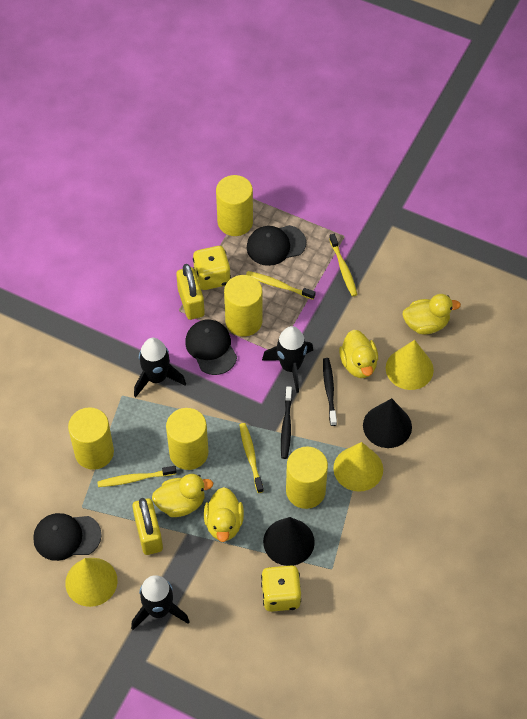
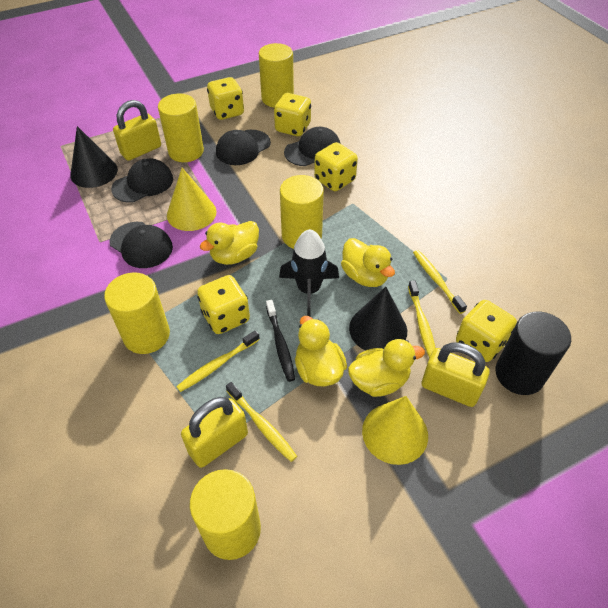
black cap: [33,513,102,561] [185,320,237,375] [247,225,306,266] = 3 -> [109,222,173,268] [111,158,173,203] [216,130,271,165] [284,127,341,166] = 4
black cylinder: none = 0 -> [495,311,571,395] = 1
black rocket: [131,575,190,630] [134,338,186,397] [262,326,313,393] = 3 -> [279,229,339,316] = 1
black toothbrush: [281,386,292,459] [323,358,337,426] = 2 -> [266,300,295,382] = 1
yellow cone: [65,558,118,607] [333,442,383,492] [386,340,434,390] = 3 -> [167,168,216,231] [362,396,428,465] = 2
yellow dice: [193,246,231,290] [261,565,301,612] = 2 -> [197,275,250,334] [207,77,244,120] [274,93,311,136] [314,142,358,191] [456,300,517,362] = 5
yellow padlock: [132,498,163,555] [176,264,205,320] = 2 -> [113,100,161,161] [181,397,248,468] [422,342,490,407] = 3

